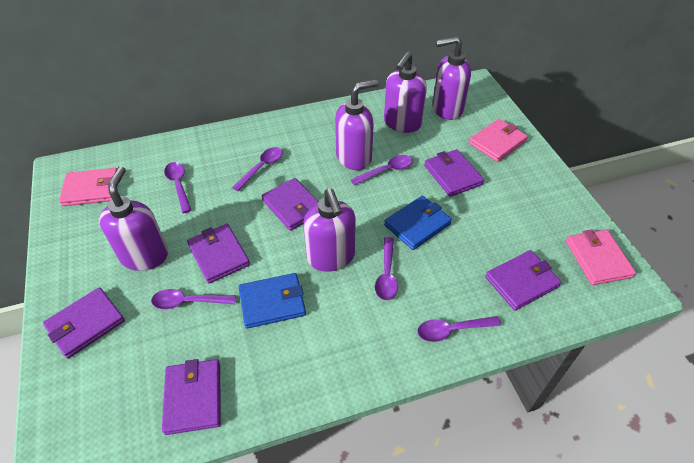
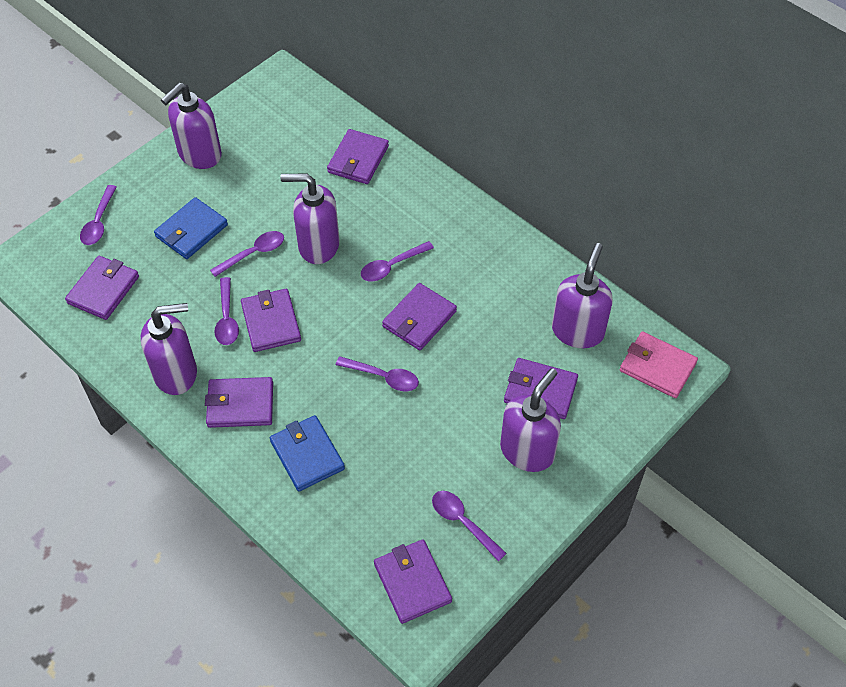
pink wallet: [59,168,117,206] [469,119,528,162] [566,230,636,285] = 3 -> [620,331,698,398] = 1
purple wallet: [43,287,125,359] [162,359,221,435] [187,224,250,283] [262,178,319,231] [424,149,484,197] [485,250,562,310] = 6 -> [65,256,139,320] [205,377,273,428] [241,289,301,352] [327,129,389,184] [374,539,452,624] [382,283,457,351] [504,358,578,419] = 7

